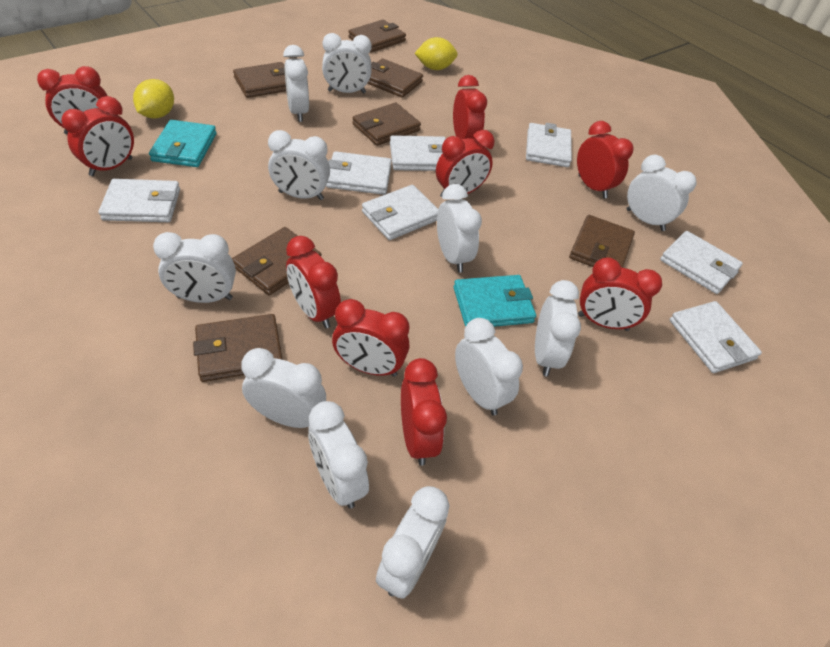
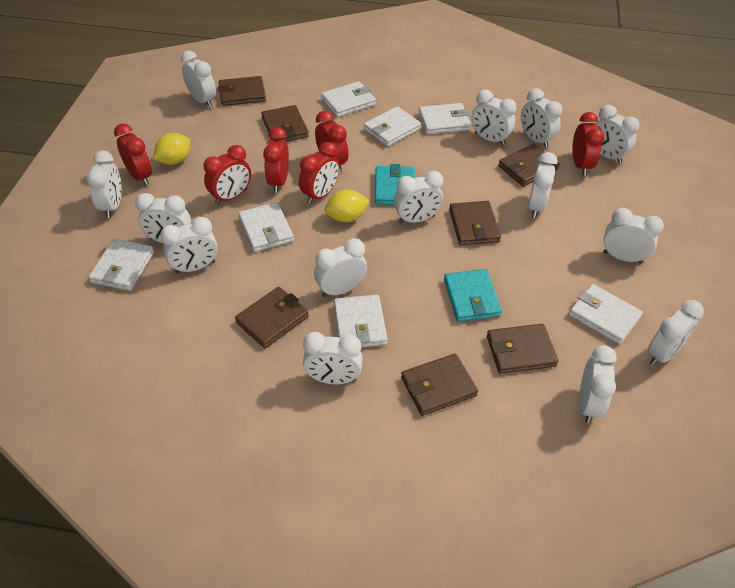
red clock: [37,66,107,135] [61,96,134,176] [286,236,341,329] [332,299,409,377] [401,358,447,466] [436,130,494,197] [453,75,487,139] [577,121,634,198] [578,257,662,331] = 9 -> [114,123,152,186] [203,145,251,205] [263,127,289,193] [299,142,340,204] [315,111,349,173] [572,112,605,176] = 6
white clock: [153,232,236,303] [241,348,326,428] [268,130,330,200] [283,45,309,122] [308,401,369,509] [322,33,372,94] [376,486,450,599] [437,184,482,273] [455,318,523,416] [535,280,581,377] [626,155,697,231] = 11 -> [86,150,122,218] [135,193,191,243] [160,217,218,274] [181,50,216,108] [303,332,362,384] [314,238,367,297] [394,171,443,224] [472,90,516,145] [521,88,562,148] [528,152,557,218] [579,345,616,423] [595,105,640,164] [603,208,664,263] [648,300,704,366] = 14

